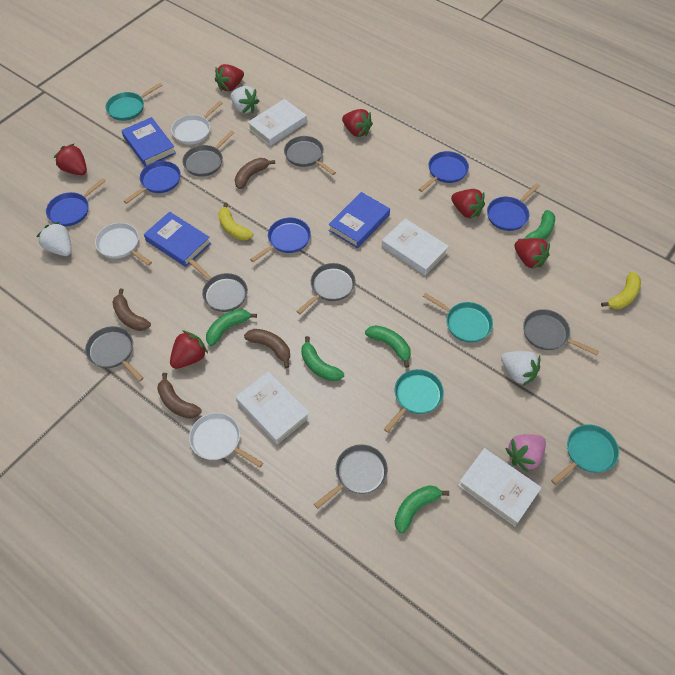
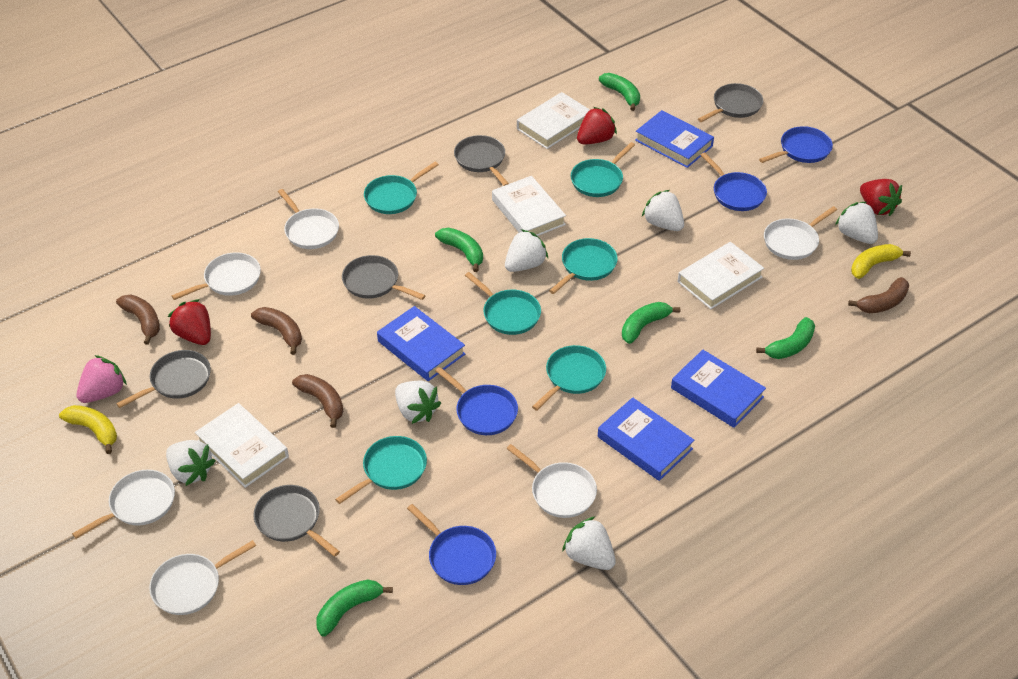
blue book: [121,117,176,167] [144,212,211,267] [328,192,390,248] = 3 -> [377,306,465,381] [598,397,695,481] [635,110,714,168] [671,350,766,428] = 4
blue pan: [46,178,106,226] [124,161,181,204] [250,218,311,262] [418,151,469,192] [487,183,540,231] = 5 -> [407,504,496,585] [435,367,518,435] [701,152,767,211] [759,126,833,163] = 4
grey pan: [85,326,144,382] [182,130,235,177] [189,259,248,312] [284,136,336,175] [296,263,356,314] [314,444,388,509] [523,309,599,355] = 7 -> [116,350,211,408] [253,485,340,557] [342,255,426,300] [454,135,509,186] [698,83,763,122] = 5
red strawberry: [54,144,87,175] [170,330,208,369] [215,64,244,91] [342,109,373,137] [451,189,485,219] [514,238,550,269] = 6 -> [168,299,211,345] [577,107,617,144] [860,179,902,216] = 3
turquoise pan: [106,83,163,121] [384,369,444,433] [423,293,493,343] [551,424,619,485] = 4 -> [335,436,427,504] [364,162,439,214] [465,272,541,335] [532,345,606,411] [549,238,618,294] [571,142,635,197] = 6
white pan: [95,223,152,266] [171,101,222,145] [189,413,263,468] = 3 -> [72,470,175,539] [149,540,256,615] [171,252,261,300] [278,189,339,249] [506,444,597,518] [764,206,837,260] = 6
white strawberry: [37,222,72,256] [230,86,259,113] [501,351,540,386] = 3 -> [166,440,216,486] [395,381,441,424] [505,229,548,272] [562,516,616,570] [642,190,684,231] [835,202,878,244] = 6

